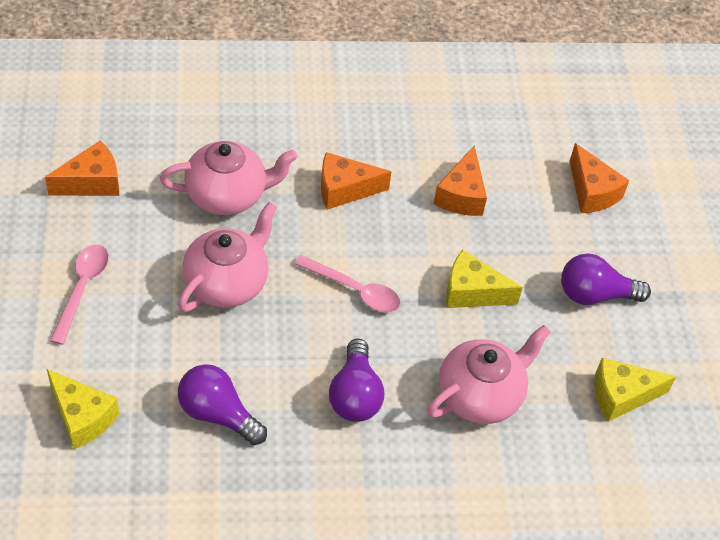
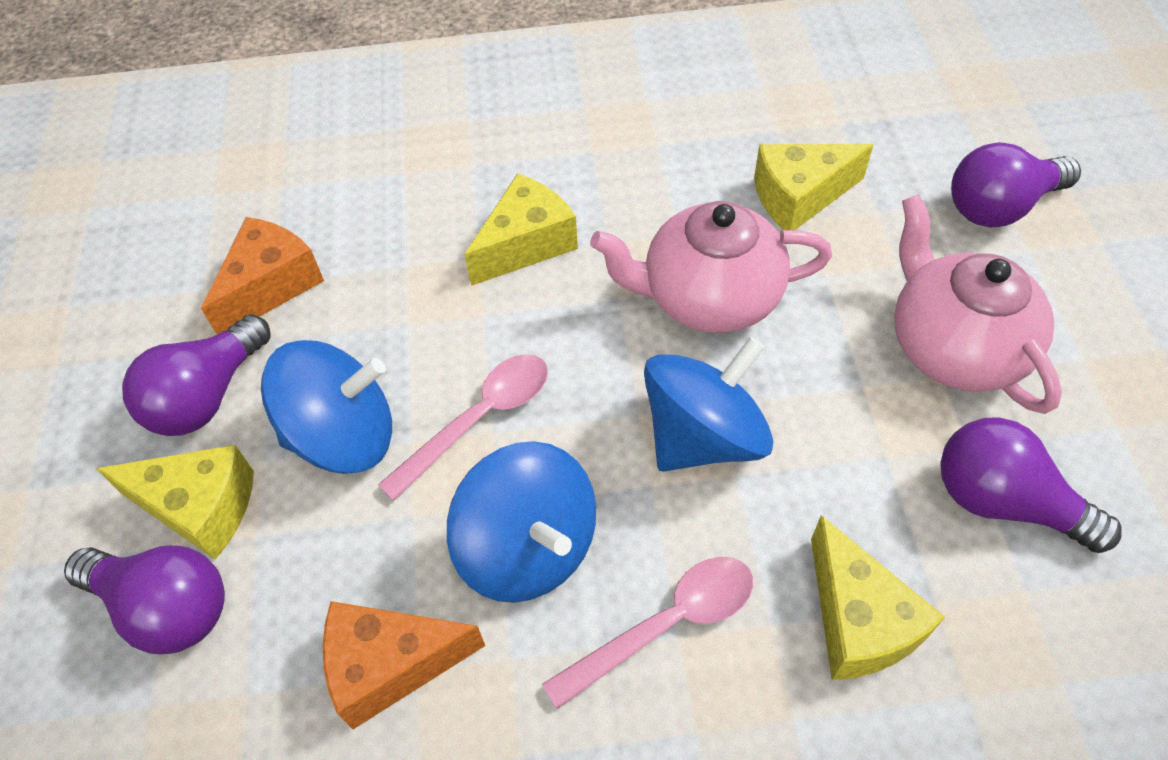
blue spinning top: none = 0 -> [261,340,392,474] [447,441,596,603] [644,337,774,472] = 3
orange cheese: [45,140,119,196] [321,152,392,210] [434,145,487,216] [569,143,629,213] = 4 -> [201,217,324,334] [323,601,485,729] = 2
pink teapot: [160,141,298,215] [178,202,277,312] [427,325,551,424] = 3 -> [590,201,832,333] [894,194,1062,414] = 2
purple light bulb: [178,364,267,445] [329,339,384,422] [561,253,651,305] = 3 -> [64,546,225,654] [122,314,271,436] [940,417,1122,553] [951,142,1081,227] = 4
yellow cheese: [47,369,119,449] [446,249,523,308] [594,358,677,422] = 3 -> [96,445,254,560] [464,173,578,286] [754,144,874,230] [811,515,945,680] = 4

